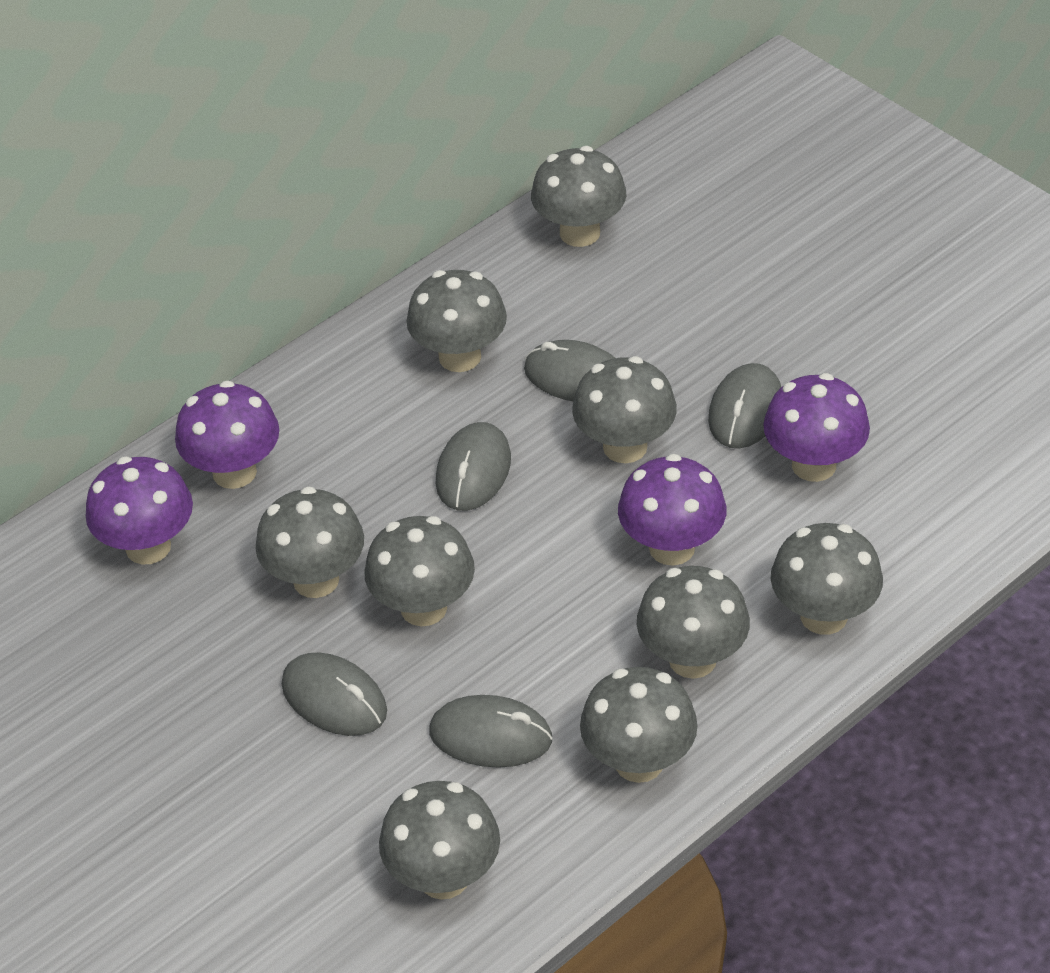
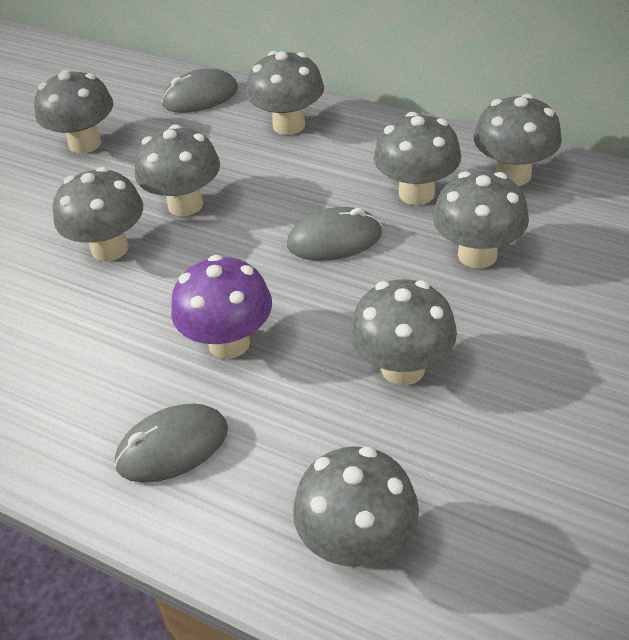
grey mouse: [282,653,387,736] [429,695,553,768] [436,422,511,511] [524,340,615,402] [708,363,781,448] = 5 -> [115,403,228,483] [161,69,238,113] [287,207,382,261] = 3
purple mushroom: [86,456,193,564] [175,381,279,489] [618,454,726,566] [763,373,870,482] = 4 -> [171,255,272,359] = 1

